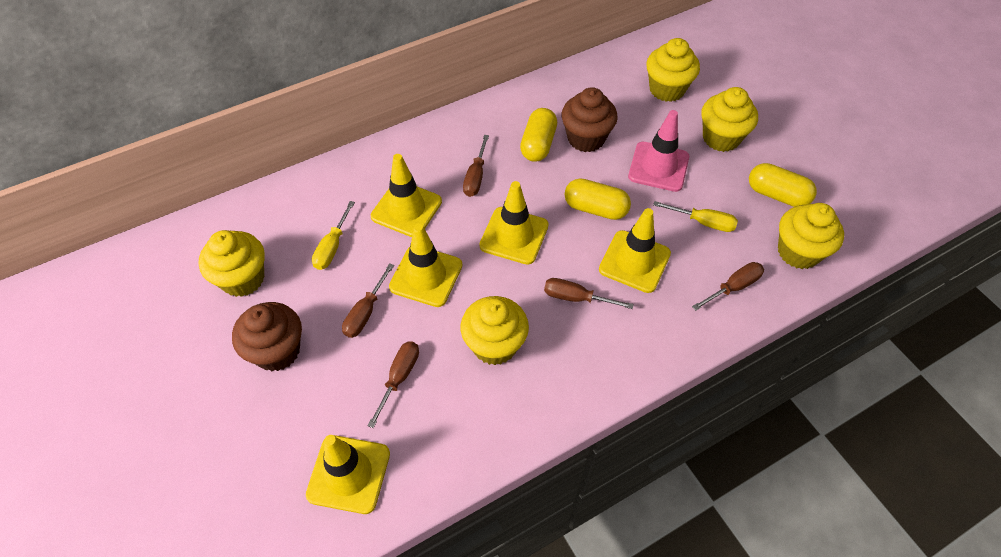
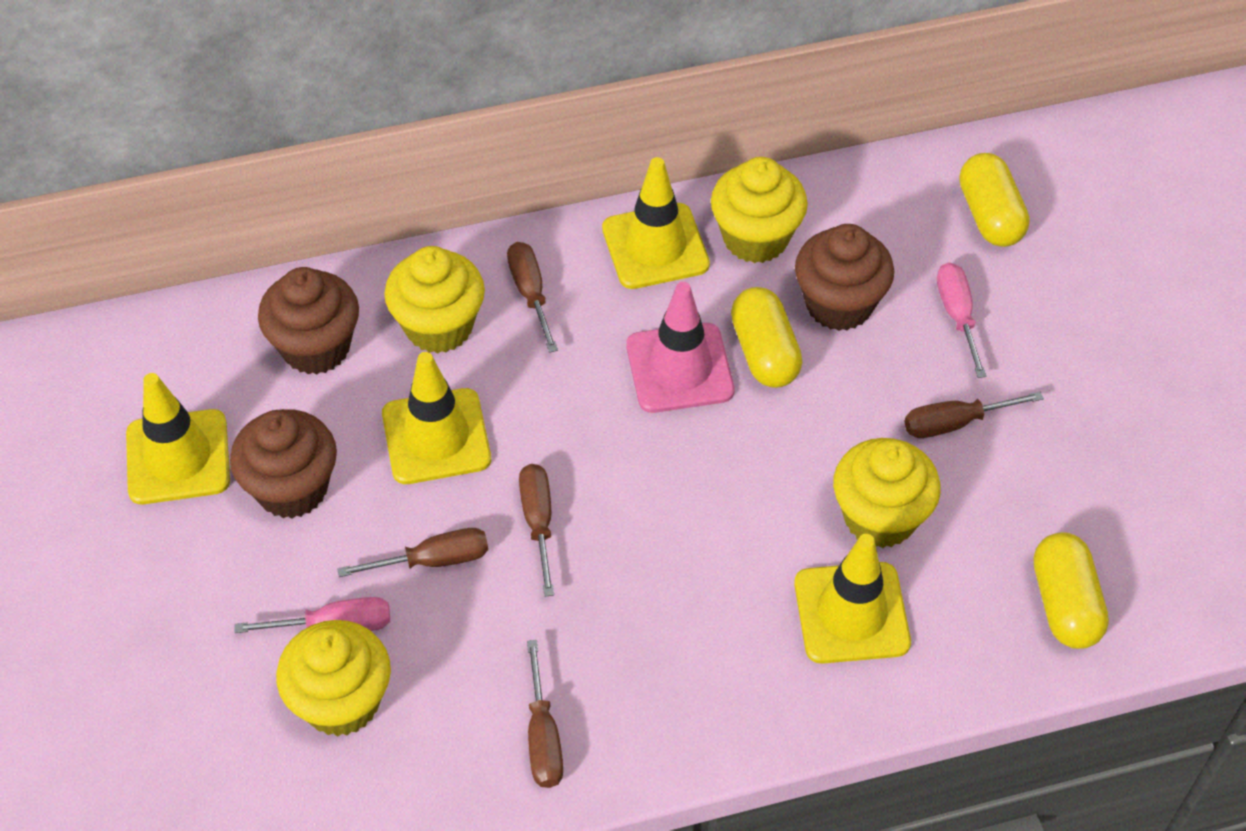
brown cupcake: [232,302,302,371] [562,87,618,152] = 2 -> [230,409,337,518] [258,267,359,375] [795,224,894,331] = 3
pink screwdriver: none = 0 -> [235,597,390,633] [937,262,987,378] = 2
yellow cupcake: [199,230,265,297] [461,296,529,365] [646,38,700,102] [702,87,758,152] [778,203,844,269] = 5 -> [276,620,391,737] [384,246,485,354] [711,157,808,263] [833,438,941,548] = 4
yellow screwdriver: [312,201,355,270] [653,201,738,232] = 2 -> none = 0
yellow traffic cone: [306,435,390,514] [371,154,442,237] [389,223,462,307] [479,181,549,265] [599,208,671,293] = 5 -> [126,373,230,504] [382,352,491,484] [602,157,710,289] [794,534,911,664] = 4

